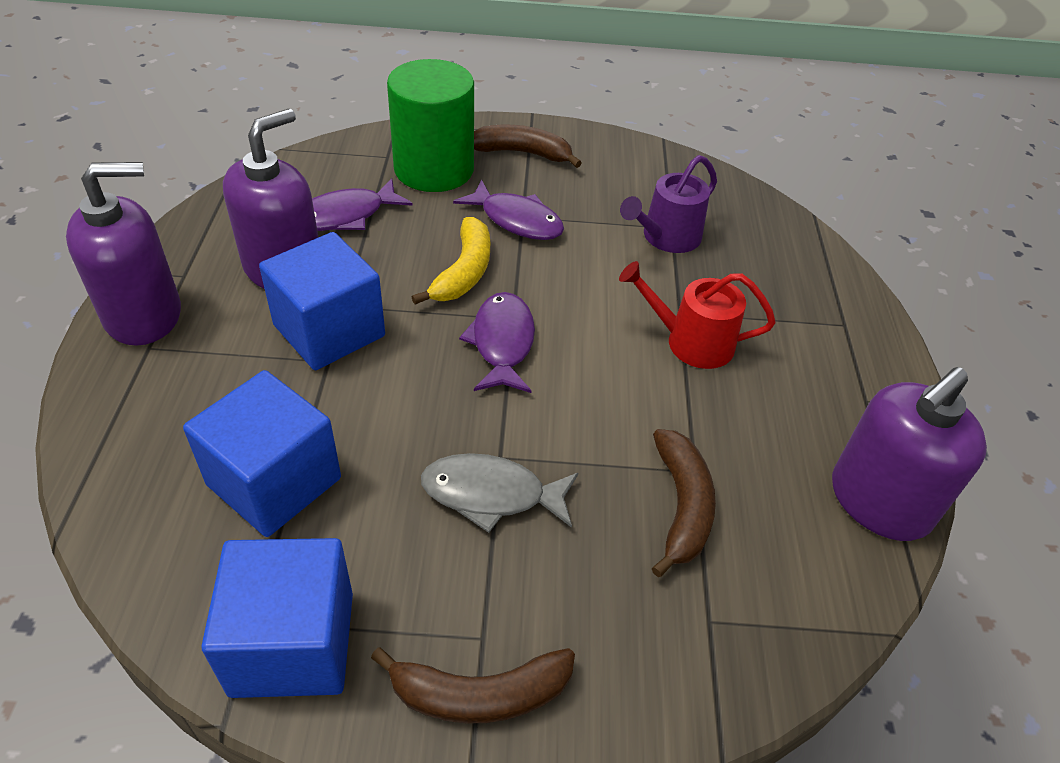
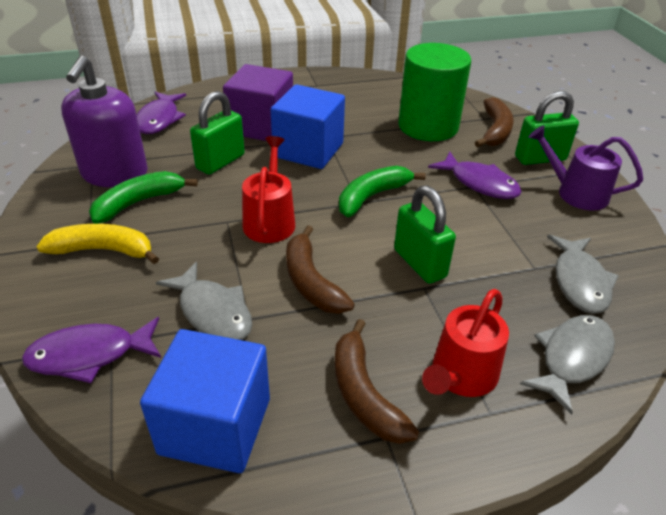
blue cube: [183,370,341,537] [201,538,353,698] [259,232,385,370] = 3 -> [140,329,270,473] [271,85,345,169] = 2
green banana: none = 0 -> [89,171,198,224] [339,166,426,217] = 2
green padlock: none = 0 -> [190,91,245,175] [394,186,456,284] [515,91,579,165] = 3
grey fish: [421,453,578,533] = 1 -> [156,262,252,340] [520,315,615,415] [547,235,619,314] = 3
purple cube: none = 0 -> [223,64,293,141] = 1
purple soap dispenser: [66,162,181,346] [223,109,318,289] [832,367,987,541] = 3 -> [61,55,148,187] = 1
red watering can: [619,261,776,369] = 1 -> [242,136,295,243] [422,289,509,397] = 2

